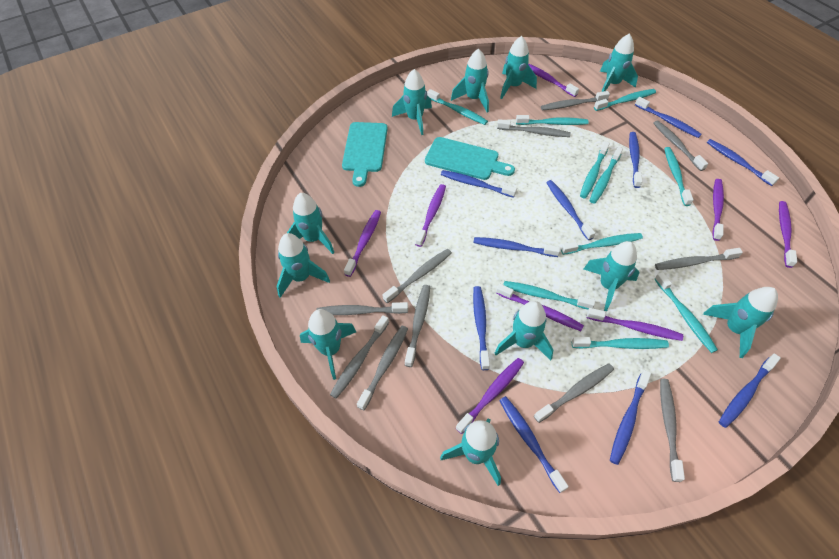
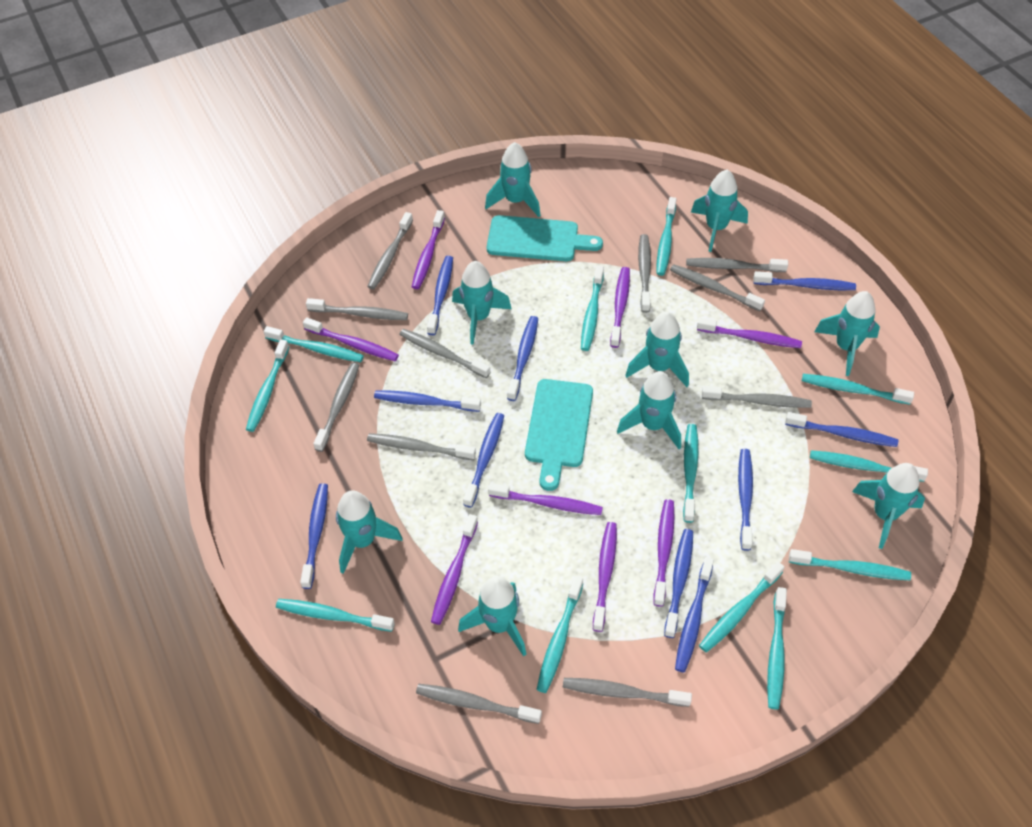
turquoise rocket: [276,233,330,298] [287,193,334,254] [300,309,356,380] [392,69,432,135] [440,419,501,486] [451,49,489,112] [494,301,553,361] [500,36,537,99] [584,241,640,311] [600,34,638,92] [703,287,778,358] = 11 -> [336,490,402,574] [452,261,512,345] [458,576,526,657] [485,142,541,217] [617,371,681,449] [625,312,689,387] [691,170,748,252] [814,291,880,376] [852,463,925,549] = 9
turquoise toothbrush: [427,89,488,125] [503,281,595,310] [516,115,588,125] [561,233,643,255] [572,337,669,349] [580,141,610,199] [589,147,623,204] [594,89,656,111] [654,272,718,353] [664,147,694,206] = 10 -> [246,339,289,432] [264,326,364,362] [276,599,395,632] [536,576,583,693] [581,265,604,351] [656,197,676,276] [683,424,698,523] [699,562,784,652] [767,587,787,710] [789,549,911,581] [802,374,914,405] [810,450,928,482] = 12

